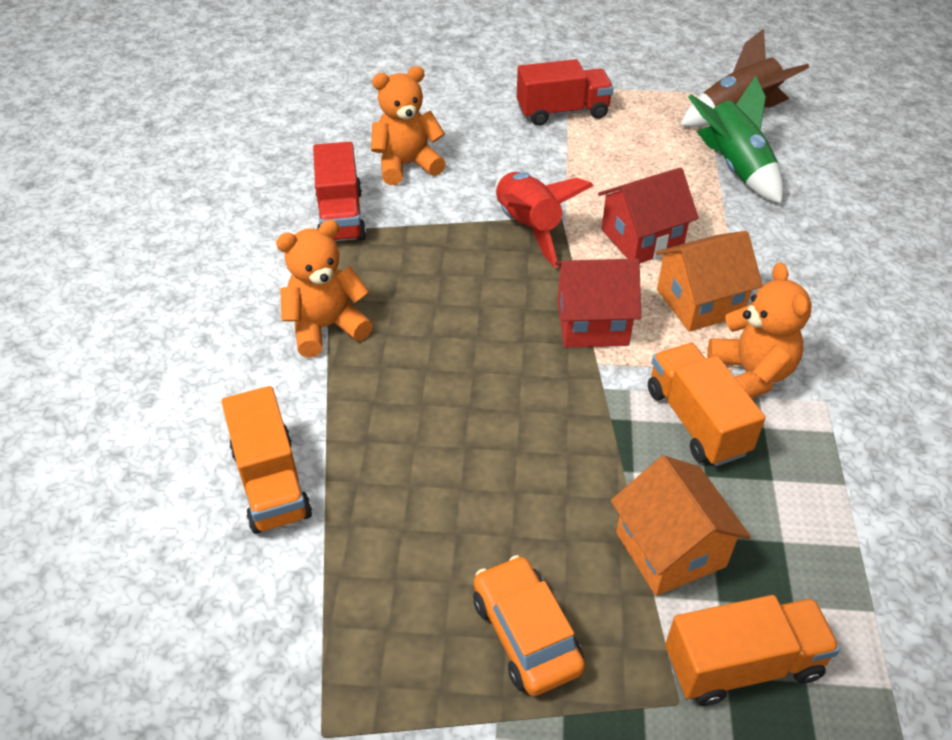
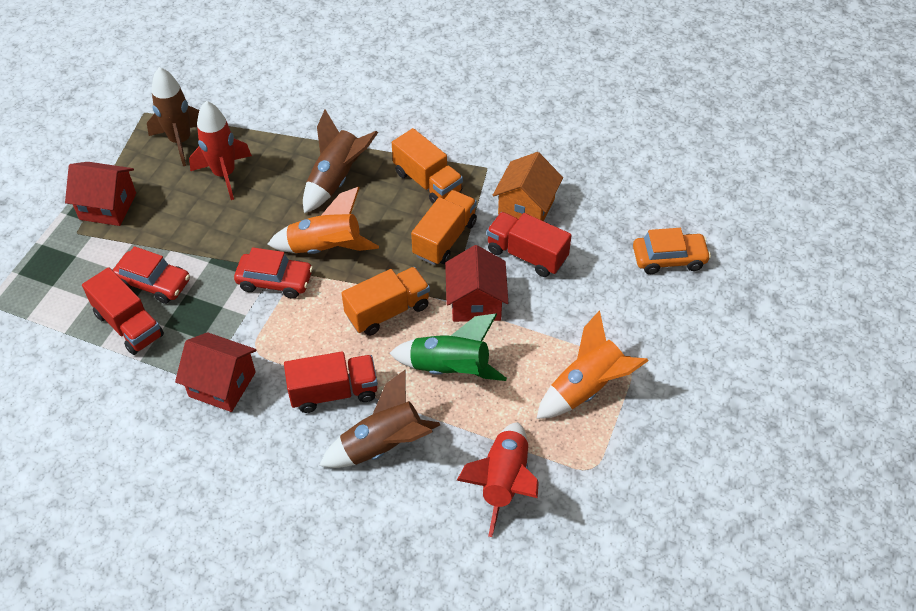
brown rocket: [680,29,809,127] = 1 -> [147,67,199,166] [303,109,378,213] [319,370,440,468] = 3
orange house: [611,456,751,596] [655,231,763,332] = 2 -> [493,152,563,221] = 1
orange rocket: none = 0 -> [267,187,379,254] [536,310,648,419] = 2
orange teddy bear: [276,220,373,358] [371,66,446,185] [707,262,812,399] = 3 -> none = 0
red car: none = 0 -> [112,246,190,304] [234,247,313,299] = 2
red house: [555,259,641,348] [598,167,699,263] = 2 -> [65,162,136,226] [175,332,256,412] [445,245,508,322] = 3
red rocket: [496,172,594,268] = 1 -> [189,101,252,200] [457,422,539,537] = 2
red truck: [313,142,366,241] [517,59,613,126] = 2 -> [82,267,164,355] [284,352,378,413] [487,212,572,277] = 3

